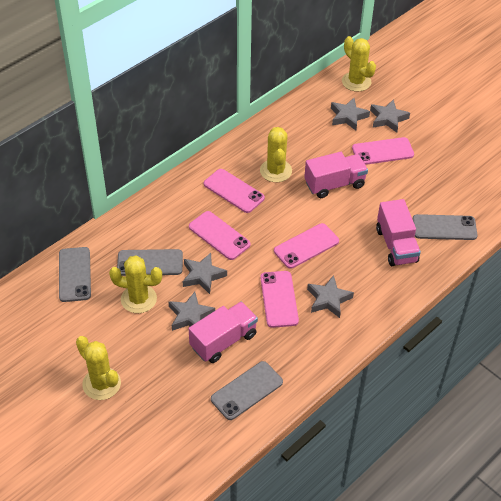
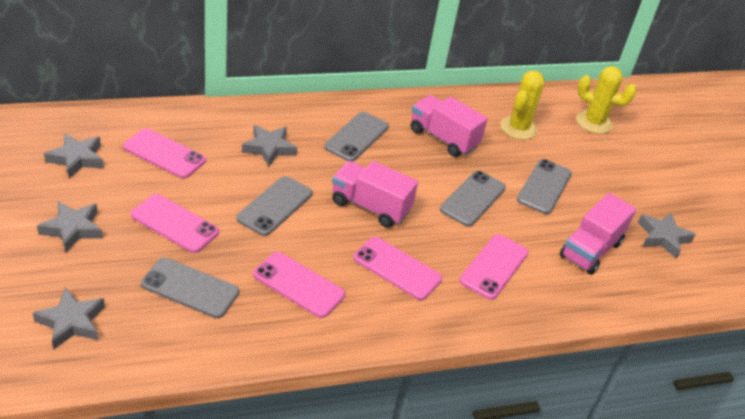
grey phone: [59,247,91,302] [117,249,183,276] [211,361,283,420] [413,214,477,240] = 4 -> [141,258,239,318] [237,176,313,236] [324,112,389,162] [440,171,506,227] [517,159,572,214] = 5
yellow cactus: [76,336,121,400] [109,256,162,313] [260,127,292,182] [342,36,376,92] = 4 -> [500,70,544,140] [576,66,637,134] = 2

